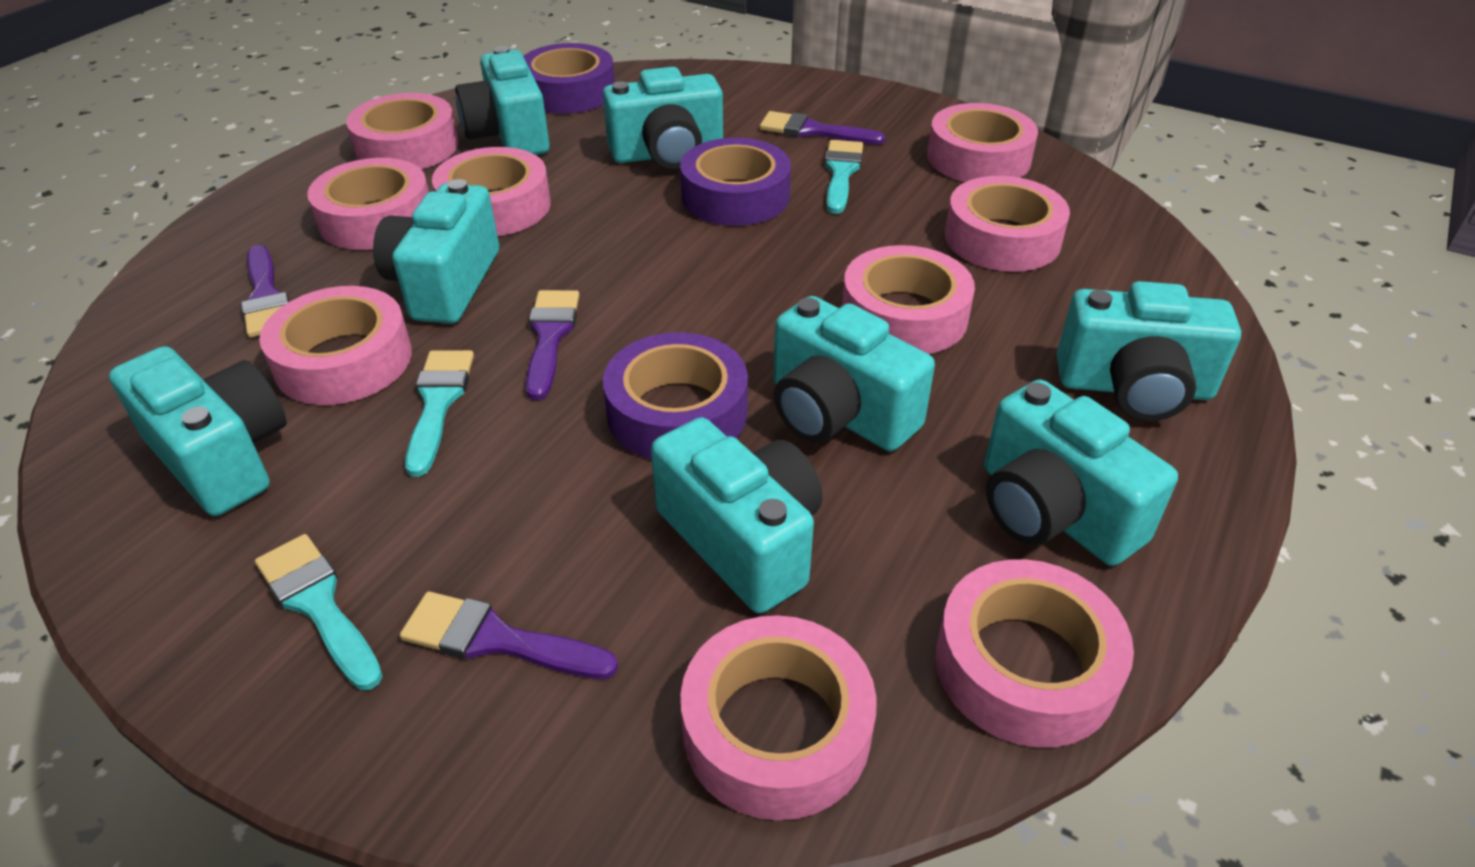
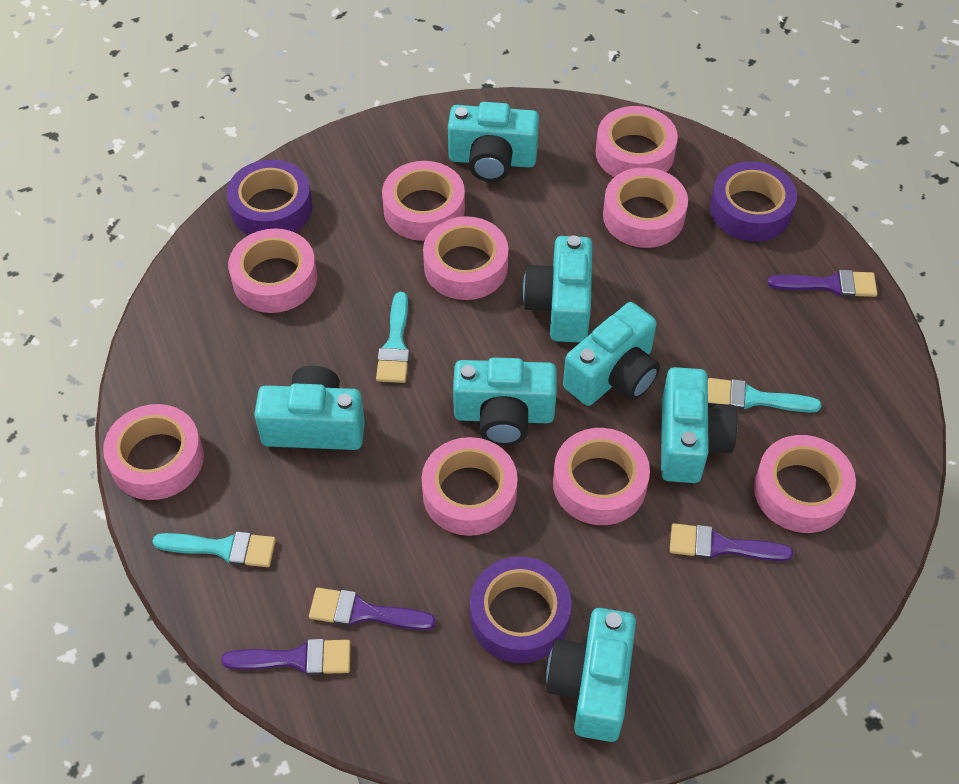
turquoise camera: [109,346,287,516] [373,179,499,324] [455,46,550,155] [603,67,723,169] [651,417,823,614] [773,296,935,451] [984,379,1178,566] [1057,281,1241,421] = 8 -> [254,366,365,450] [448,102,539,182] [453,358,557,445] [523,236,592,343] [546,608,636,742] [563,302,660,406] [661,367,738,483] = 7

